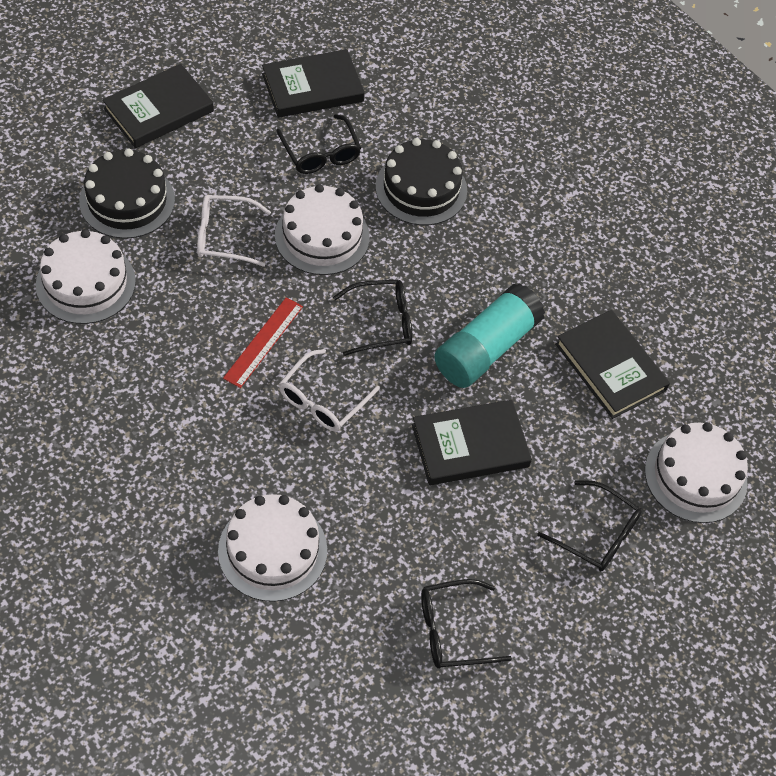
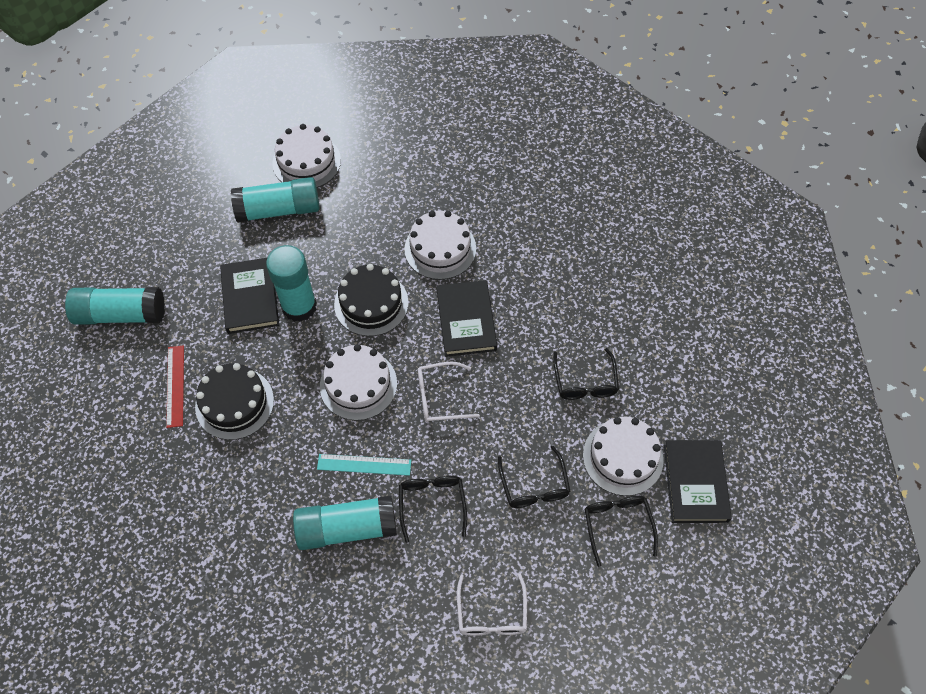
black book: [102,64,214,148] [262,49,365,118] [412,400,532,485] [555,310,670,419] = 4 -> [220,258,279,334] [437,280,497,357] [664,440,732,523] = 3
turquoise glue stick: [434,283,545,388] = 1 -> [65,287,165,325] [231,177,320,223] [266,245,317,322] [293,496,397,550] = 4
turquoise ruler: none = 0 -> [317,454,411,476] = 1

